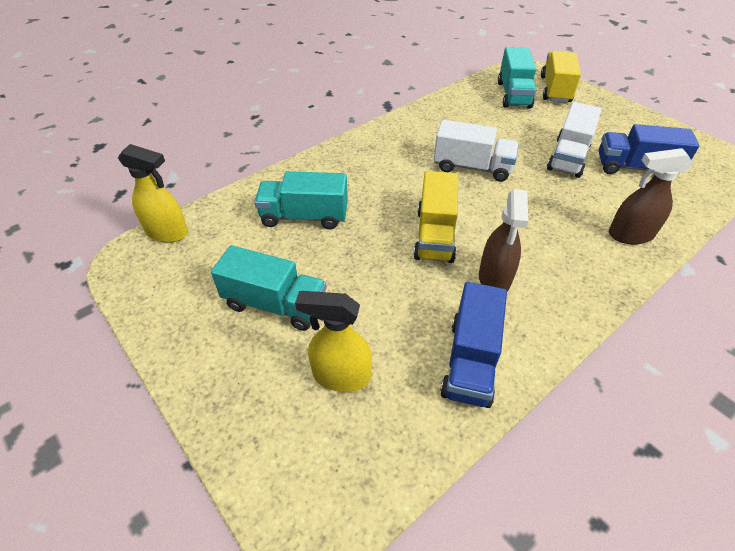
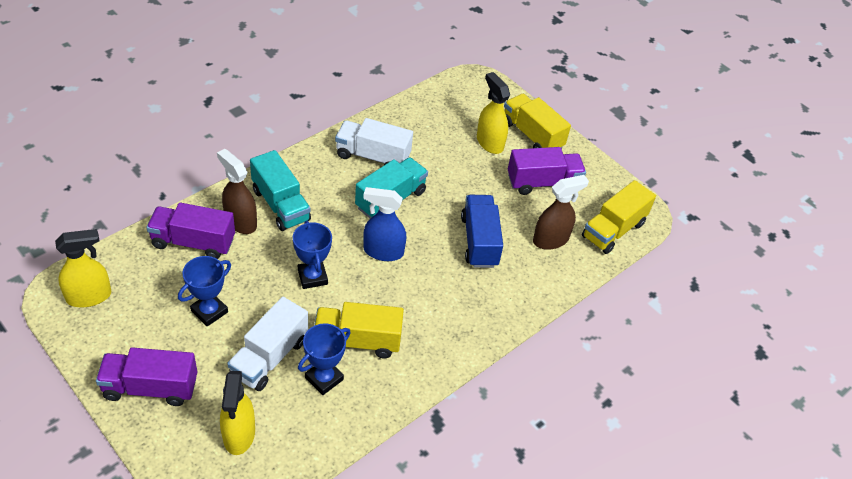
blue spray bottle: none = 0 -> [363,187,406,261] = 1
blue trophy: none = 0 -> [178,256,231,327] [293,221,332,289] [298,323,351,395] = 3
blue truck: [440,282,507,408] [599,124,699,174] = 2 -> [461,195,503,268] = 1
purple truck: none = 0 -> [96,347,197,406] [146,202,235,259] [508,147,586,195] = 3
turquoise truck: [211,245,327,331] [254,171,348,230] [498,47,536,108] = 3 -> [250,150,311,231] [355,157,428,219] = 2
yellow spray bottle: [118,144,188,243] [295,291,372,392] = 2 -> [55,229,111,307] [220,371,255,455] [477,72,510,154] = 3
yellow truck: [413,171,458,263] [541,51,581,103] = 2 -> [314,302,404,358] [504,94,571,149] [582,180,656,254] = 3

